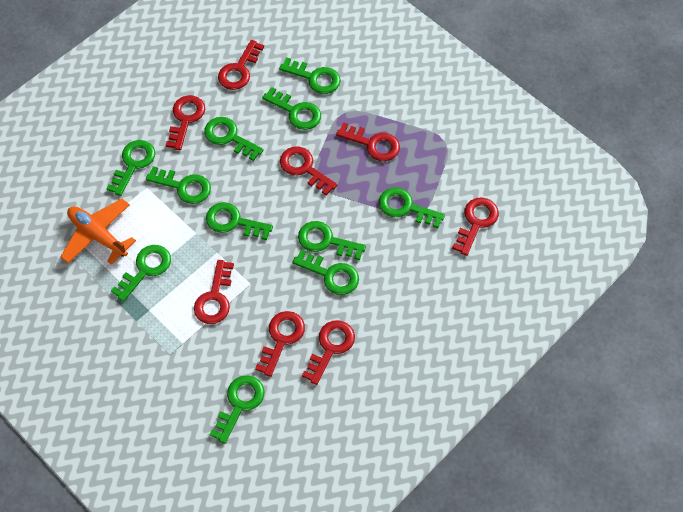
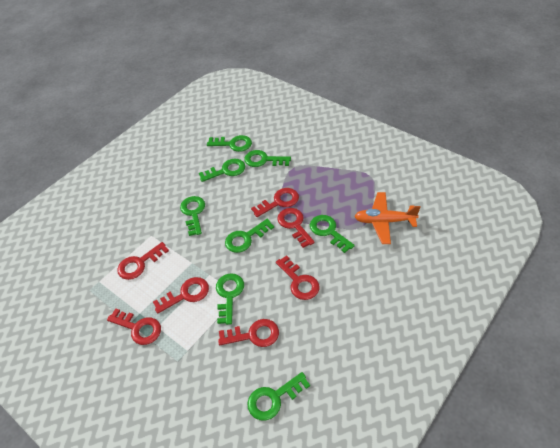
green key: [107,140,155,196] [111,245,171,302] [146,166,211,204] [204,117,264,161] [206,202,273,240] [209,375,265,444] [262,87,321,130] [279,57,341,94] [292,249,359,295] [298,221,366,260] [379,188,445,228] = 11 -> [180,196,205,236] [199,159,245,182] [207,135,252,152] [216,273,244,325] [225,219,274,253] [244,150,291,167] [247,372,310,421] [310,215,355,253] = 8
red key: [166,95,205,150] [194,260,234,324] [218,40,264,90] [255,311,305,377] [280,147,338,195] [302,320,355,385] [336,122,400,161] [452,197,499,256] = 8 -> [107,308,161,345] [117,242,169,280] [153,277,209,314] [218,319,279,347] [251,188,299,217] [276,255,320,300] [277,208,315,248] = 7

